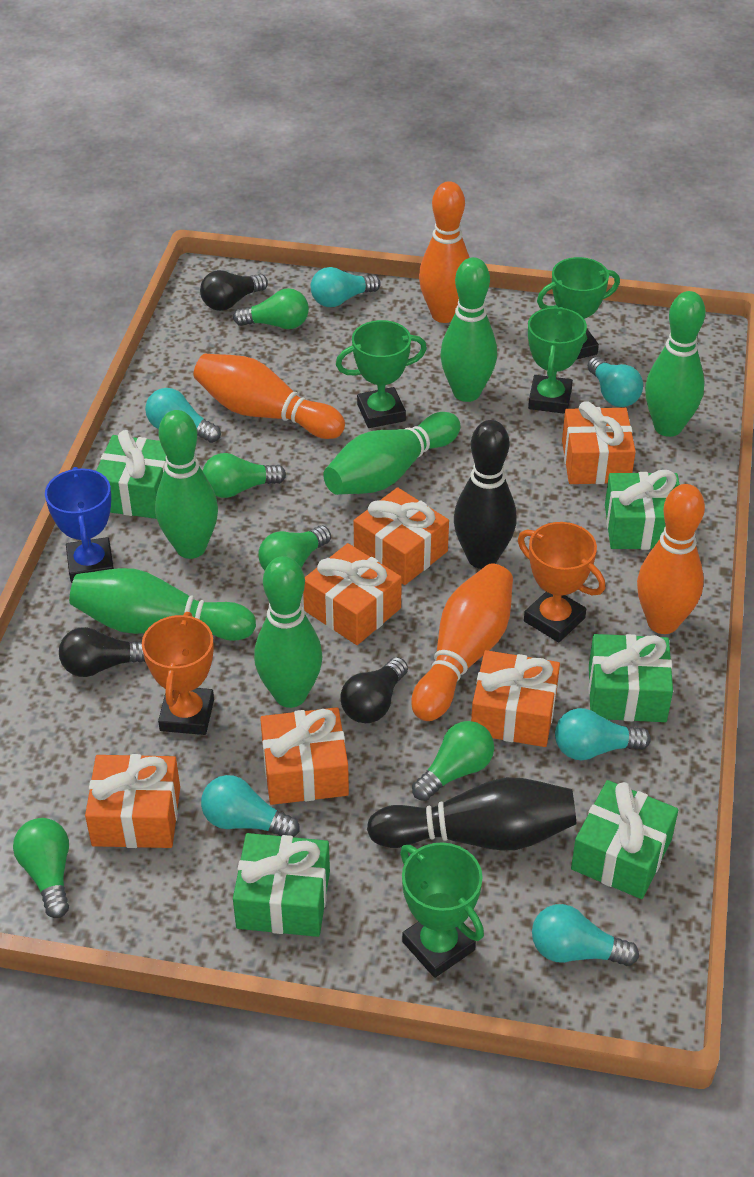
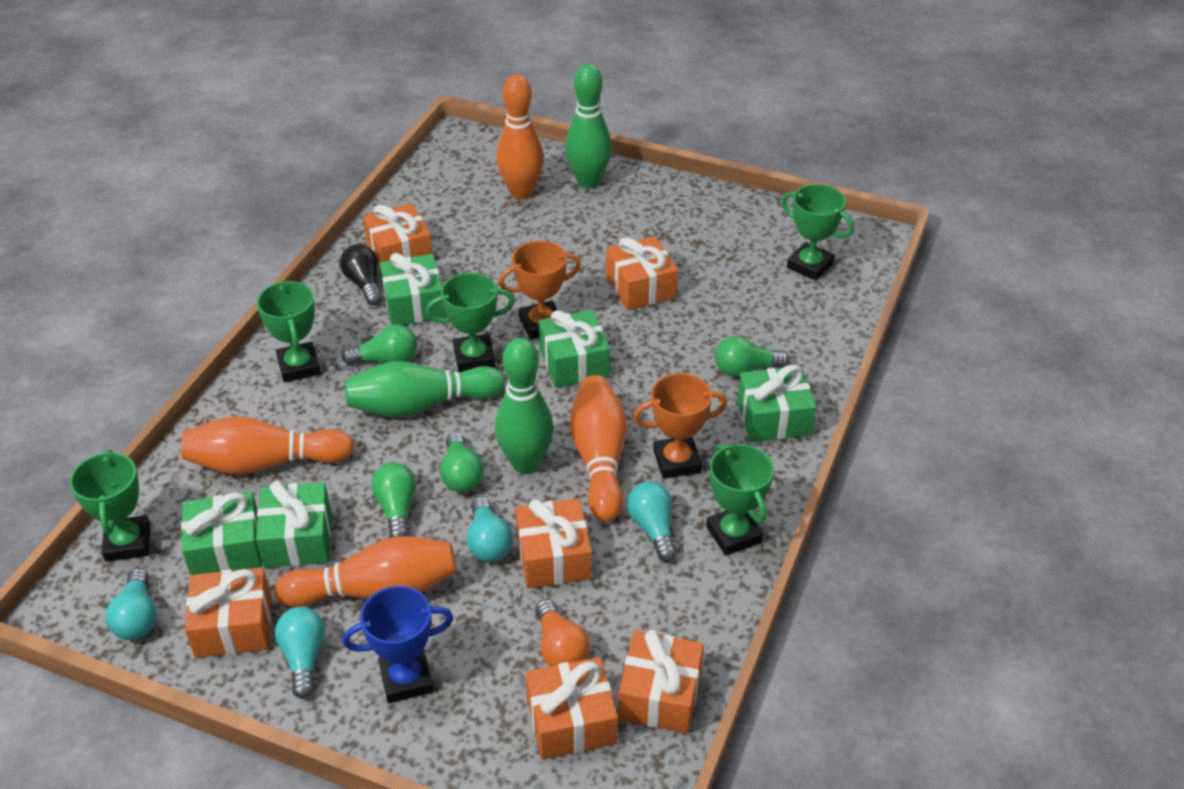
black bowling pin: [367,777,576,850] [454,420,517,569] = 2 -> none = 0
black light bulb: [59,627,145,677] [200,270,268,311] [341,657,408,723] = 3 -> [340,244,382,306] = 1
green bowling pin: [69,568,256,641] [155,410,218,559] [254,556,323,708] [323,412,461,495] [440,257,497,402] [645,291,705,437] = 6 -> [345,361,505,417] [495,338,554,474] [565,64,612,188] = 3
green light bulb: [13,818,69,918] [203,453,286,498] [233,288,309,329] [258,525,331,570] [412,721,494,801] = 5 -> [342,324,417,365] [371,463,416,538] [440,432,484,492] [715,336,789,377] = 4
green trophy: [336,320,427,428] [400,842,484,978] [528,307,587,414] [537,257,620,360] = 4 -> [70,450,150,562] [257,281,321,382] [426,273,515,372] [706,444,774,556] [781,184,854,281] = 5
orange light bulb: none = 0 -> [535,599,590,666] = 1
turquoise light bulb: [145,388,221,443] [201,775,300,837] [311,267,381,307] [532,904,639,966] [555,708,651,760] [588,357,643,407] = 6 -> [105,568,157,640] [275,607,325,699] [467,497,513,562] [627,481,677,562] = 4

